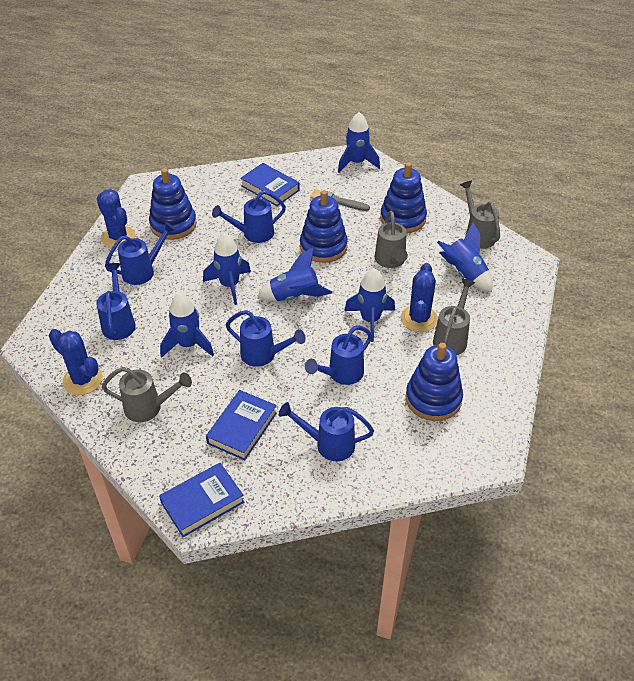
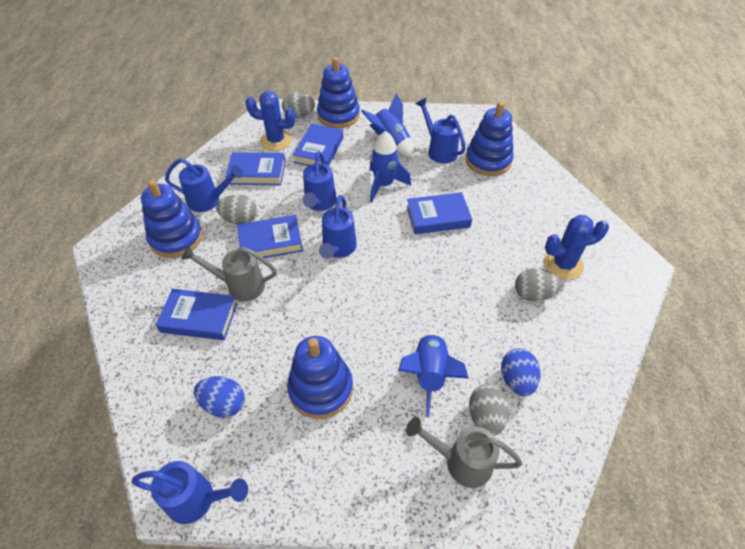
blue book: [159,463,244,537] [206,390,277,460] [240,163,300,206] = 3 -> [156,289,238,340] [226,152,286,185] [237,215,303,260] [293,124,344,166] [407,192,472,234] = 5
blue cactus: [49,329,103,395] [97,189,135,248] [401,263,438,332] = 3 -> [245,91,296,151] [544,215,609,280] = 2
blue egg: none = 0 -> [194,376,245,418] [501,348,541,396] = 2
blue rocket: [160,293,214,358] [203,233,251,305] [257,247,332,301] [338,112,380,173] [344,268,395,342] [437,222,493,292] = 6 -> [361,93,414,158] [370,131,411,202] [398,331,469,417] = 3
blue watering can: [97,263,136,340] [105,222,176,285] [212,190,286,243] [226,310,306,367] [279,402,374,461] [305,326,372,385] = 6 -> [132,461,248,524] [165,158,243,212] [302,151,336,211] [319,195,357,259] [416,98,466,163] = 5
grey brush: [310,189,370,211] = 1 -> none = 0
grey egg: none = 0 -> [216,195,257,224] [282,92,315,118] [469,384,509,436] [515,268,561,301] = 4
grey watering can: [102,367,192,422] [375,211,408,268] [433,279,475,355] [460,181,500,249] = 4 -> [181,246,277,301] [406,417,523,488] = 2

